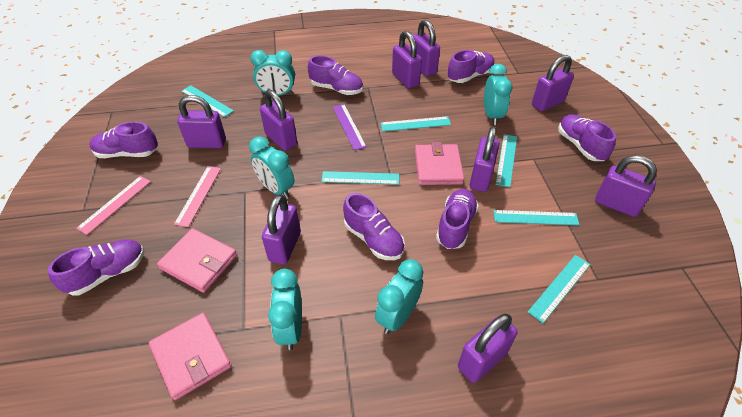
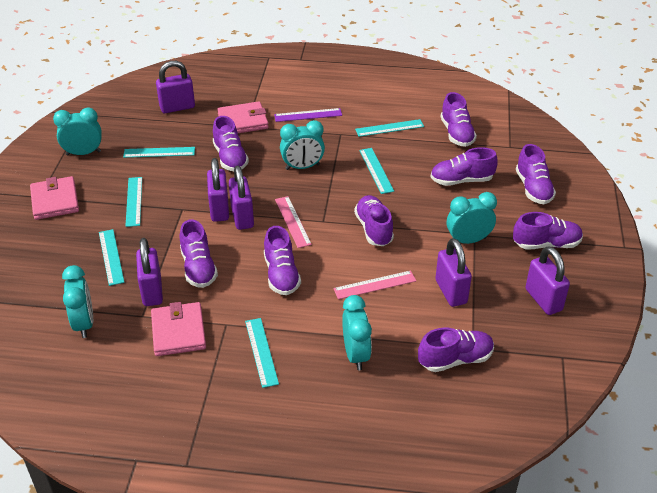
purple padlock: [177,95,226,148] [260,90,297,151] [262,194,301,265] [392,31,422,88] [413,20,440,76] [458,313,518,383] [470,126,500,192] [532,55,574,111] [595,155,657,217] = 9 -> [136,238,163,306] [156,61,195,113] [207,158,229,222] [229,166,254,230] [435,238,472,307] [526,246,570,315] = 6
purple shoe: [48,239,144,296] [89,122,158,158] [308,55,363,95] [343,193,405,260] [436,189,479,249] [448,50,495,83] [558,114,616,161] = 7 -> [180,219,218,288] [213,116,249,171] [264,226,301,295] [354,195,394,246] [418,328,494,372] [431,147,498,186] [441,92,477,147] [513,212,583,250] [516,144,556,204] = 9

